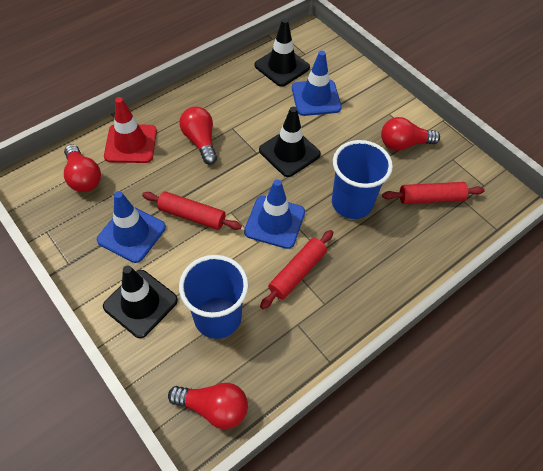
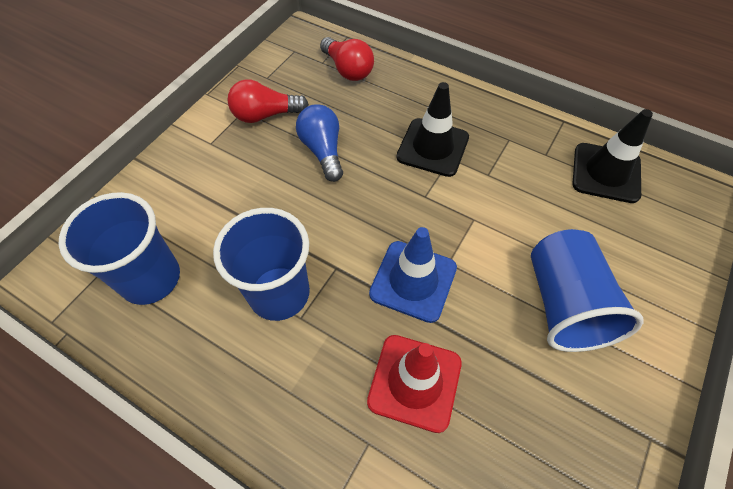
black traffic cone: [103,265,178,338] [255,19,310,87] [259,107,321,177] = 3 -> [396,82,469,177] [572,109,653,203] = 2
blue cup: [179,255,249,339] [332,140,393,219] = 2 -> [59,192,180,305] [213,208,310,321] [531,229,644,352] = 3
blue light bulb: none = 0 -> [296,104,343,182] = 1
blue traffic cone: [97,191,166,263] [244,179,305,249] [292,51,342,116] = 3 -> [369,227,457,323] = 1
red light bulb: [64,144,101,192] [168,383,248,429] [180,107,217,165] [381,117,440,151] = 4 -> [227,79,309,123] [320,37,374,81] = 2
red rolling pin: [142,191,242,230] [260,230,333,309] [382,182,485,204] = 3 -> none = 0

